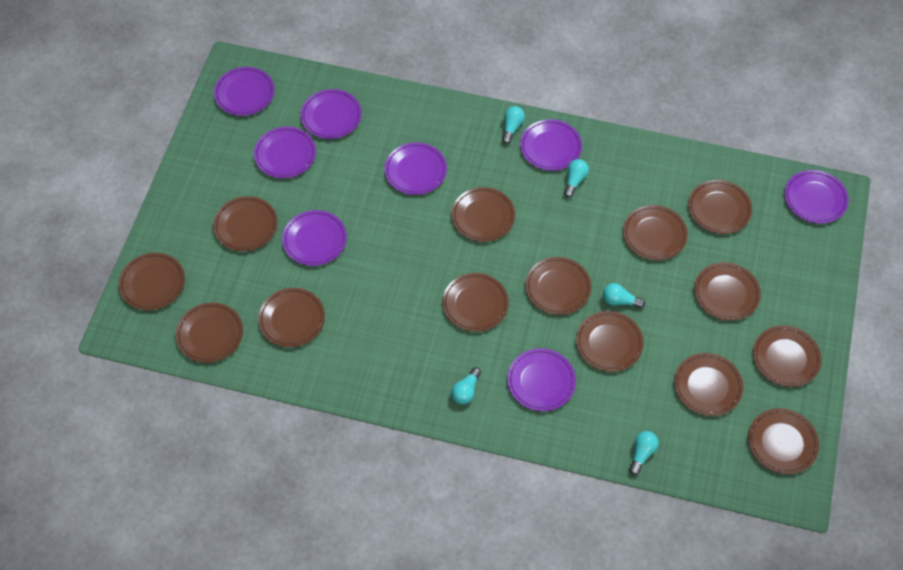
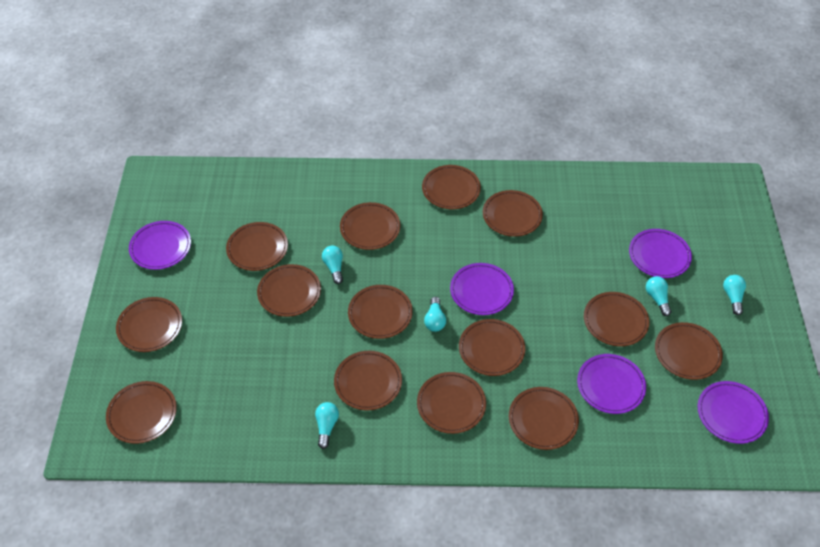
purple plate: [214,67,274,116] [254,127,316,178] [282,210,347,266] [301,89,362,139] [384,142,447,195] [508,348,576,411] [520,119,582,171] [784,170,849,224] = 8 -> [129,221,191,270] [450,263,514,315] [577,354,646,414] [629,229,692,278] [698,381,769,444] = 5

